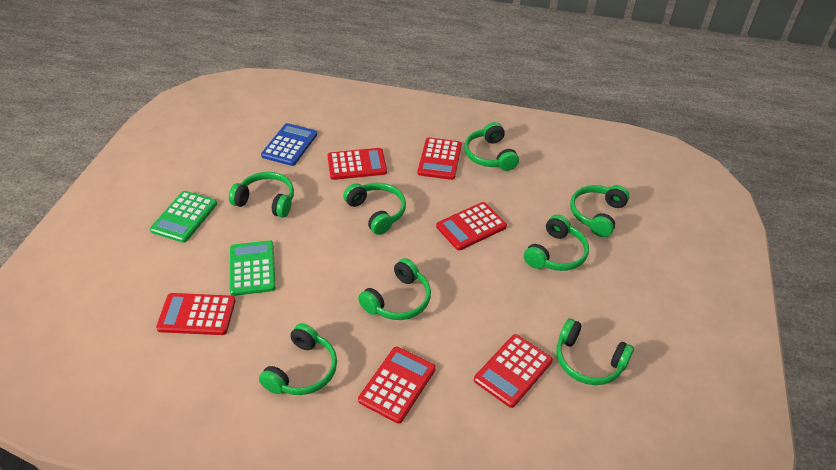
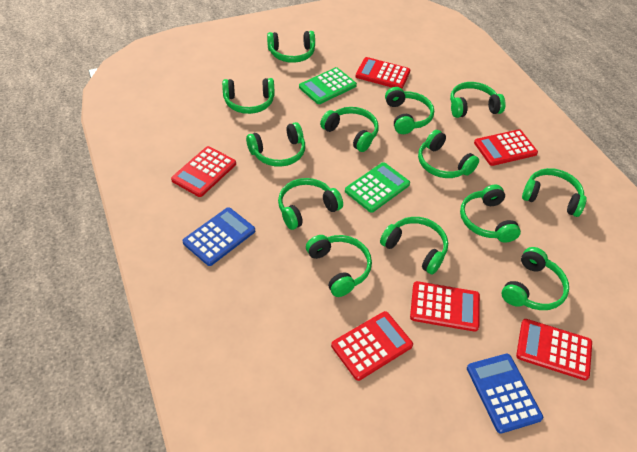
blue calculator: [261,123,317,166] = 1 -> [182,207,255,266] [467,354,543,434] = 2
green headphones: [229,172,294,218] [259,323,337,395] [343,183,406,235] [358,258,431,320] [464,122,519,171] [524,215,589,271] [557,318,634,385] [570,185,629,237] = 8 -> [222,78,275,114] [246,122,305,167] [267,31,315,63] [278,178,343,230] [306,235,372,297] [320,107,378,152] [380,217,448,275] [385,87,434,134] [418,130,479,178] [450,82,506,118] [460,185,521,243] [502,247,569,310] [522,168,587,217] = 13

